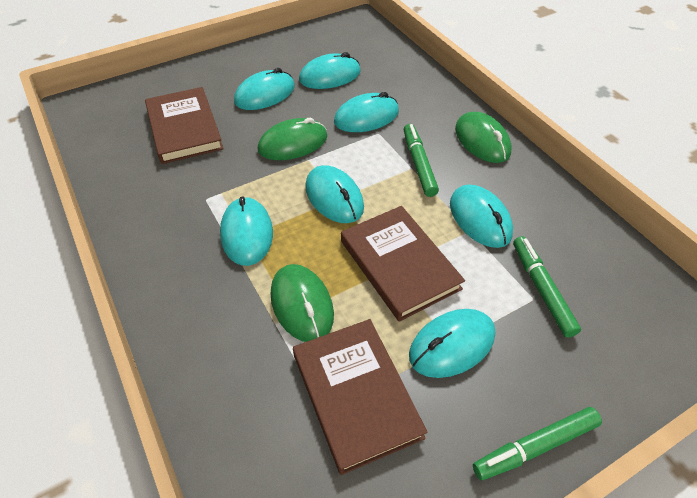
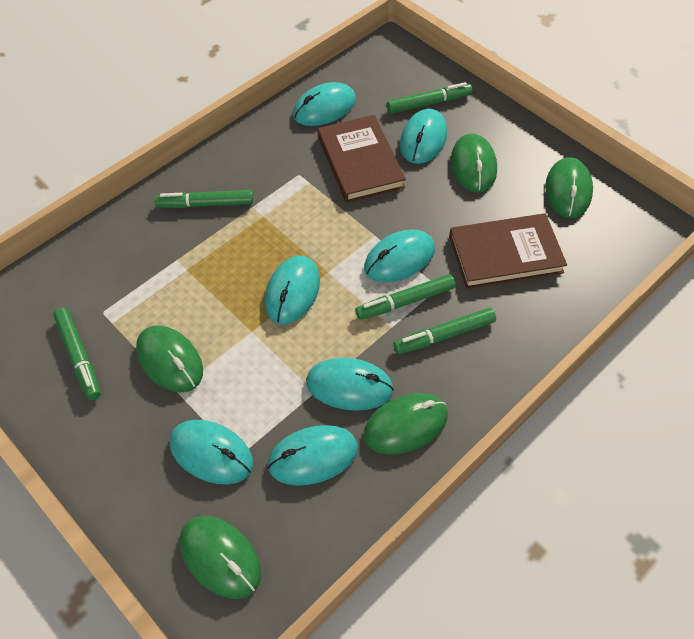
brown book: [145,87,224,164] [293,319,428,475] [341,206,465,322] = 3 -> [318,115,406,203] [449,213,567,289] = 2
green marker: [404,124,439,197] [473,407,602,480] [513,236,581,338] = 3 -> [53,308,101,400] [154,190,253,208] [355,274,456,320] [387,82,473,114] [393,308,496,354] = 5
green mouse: [258,118,327,160] [271,264,334,342] [455,112,512,163] = 3 -> [136,325,203,393] [180,516,261,599] [363,393,448,454] [451,133,497,192] [545,157,593,218] = 5

